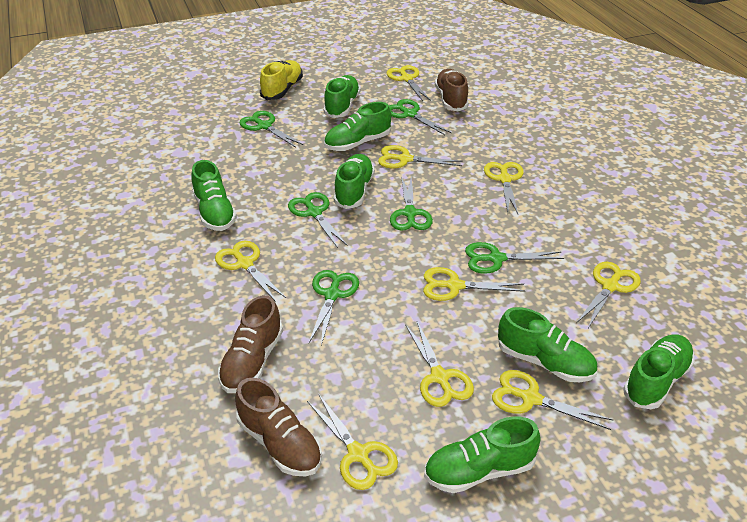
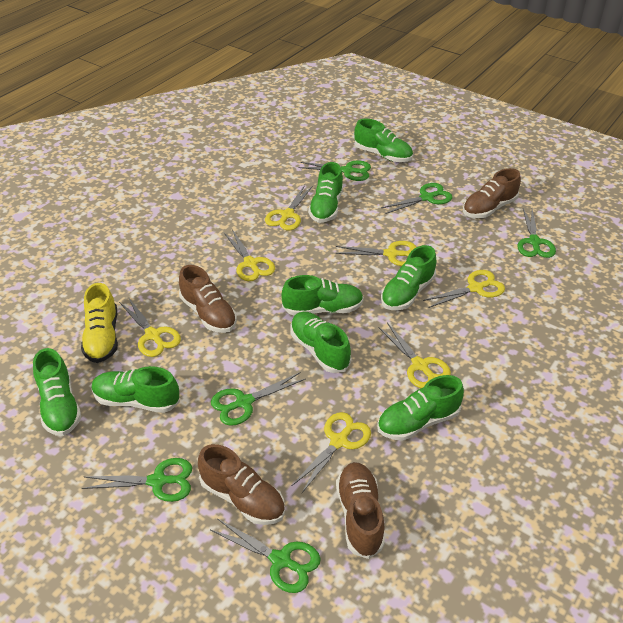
brown shoe: [218,295,283,393] [235,378,322,477] [435,69,469,111] = 3 -> [179,265,237,333] [198,444,285,525] [336,462,385,559] [463,168,521,218] = 4
green shoe: [191,160,237,231] [324,75,361,118] [324,102,391,151] [334,154,375,209] [424,416,541,493] [498,307,597,382] [623,334,695,409] = 7 -> [33,348,81,436] [91,366,180,413] [281,275,364,316] [290,312,351,373] [308,162,343,223] [354,119,413,162] [377,375,464,441] [381,245,436,310] = 8
yellow scissors: [215,241,286,302] [307,393,398,490] [378,145,463,169] [386,65,431,101] [405,321,474,407] [423,267,525,301] [484,162,524,214] [492,370,613,430] [576,262,641,328] = 9 -> [119,297,181,357] [224,229,275,281] [265,185,313,230] [292,412,371,493] [335,241,416,266] [378,323,451,388] [423,270,505,308] = 7

